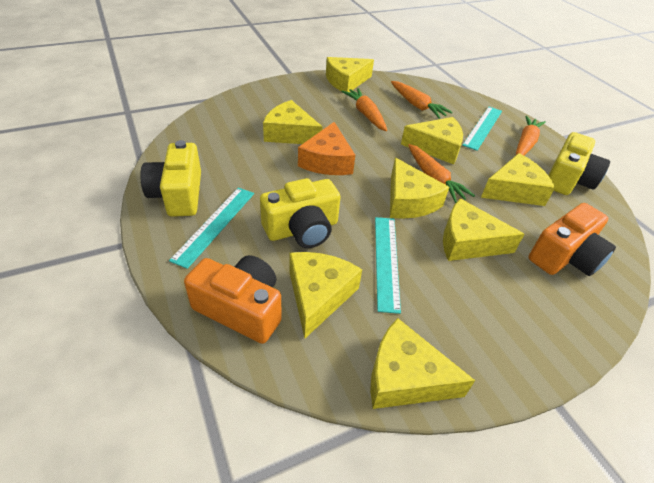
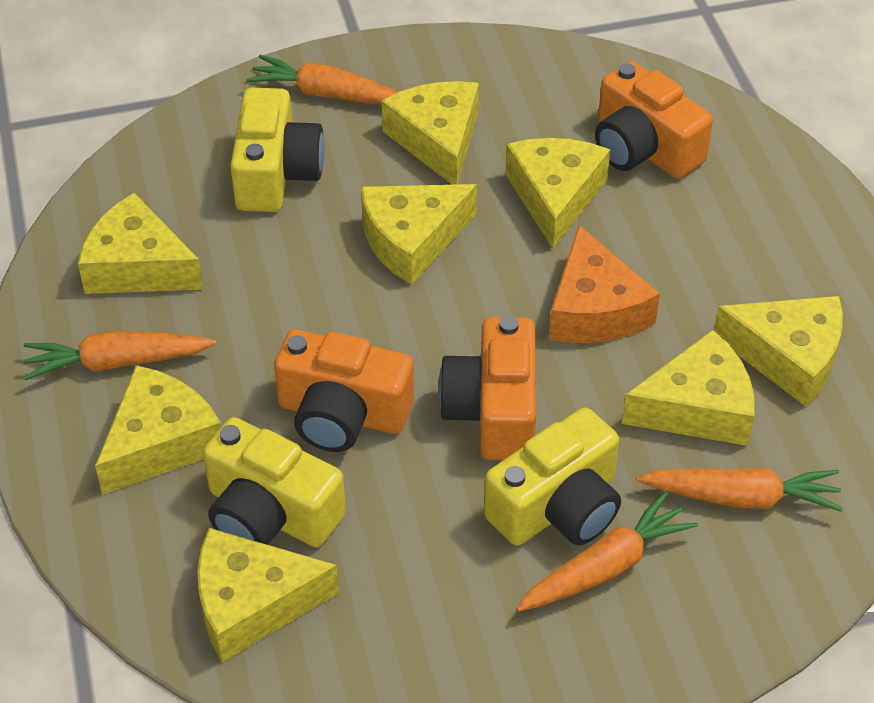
orange camera: [184,255,282,344] [528,203,616,276] = 2 -> [274,329,414,452] [438,315,536,460] [595,61,713,178] = 3
turquoise ruler: [169,188,254,269] [375,217,401,314] [462,107,502,151] = 3 -> none = 0

